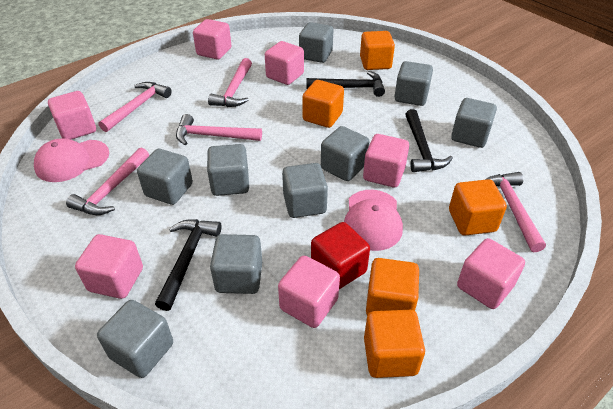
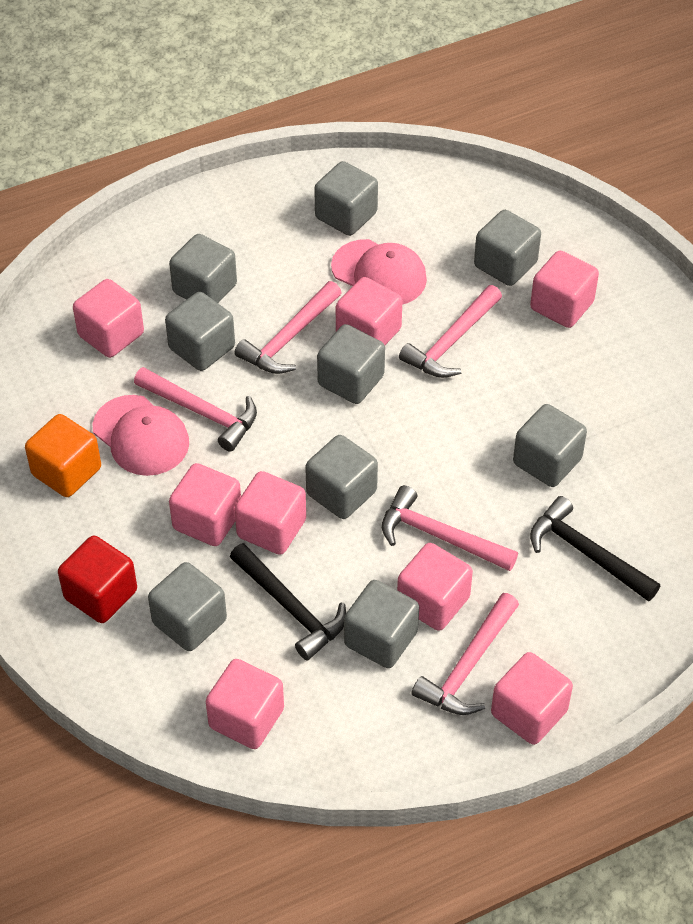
black hammer: [155,219,221,311] [306,71,385,97] [405,109,453,172] = 3 -> [230,543,346,660] [530,496,660,601] = 2
orange cube: [302,80,344,128] [360,31,395,70] [364,310,425,378] [366,258,419,315] [449,179,507,236] = 5 -> [25,414,101,497] = 1
pink cube: [48,91,96,140] [75,234,143,299] [193,19,231,60] [265,41,304,85] [278,256,340,328] [363,134,409,187] [457,238,525,309] = 7 -> [73,279,144,358] [169,463,241,546] [206,659,284,749] [234,471,306,555] [336,277,402,345] [397,543,473,631] [491,652,573,745] [530,250,599,328] = 8

